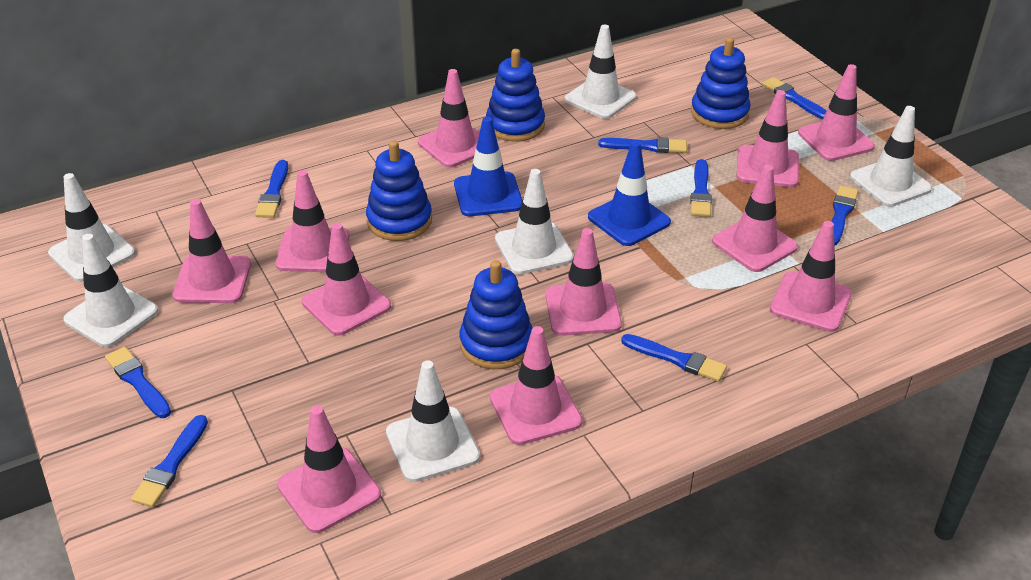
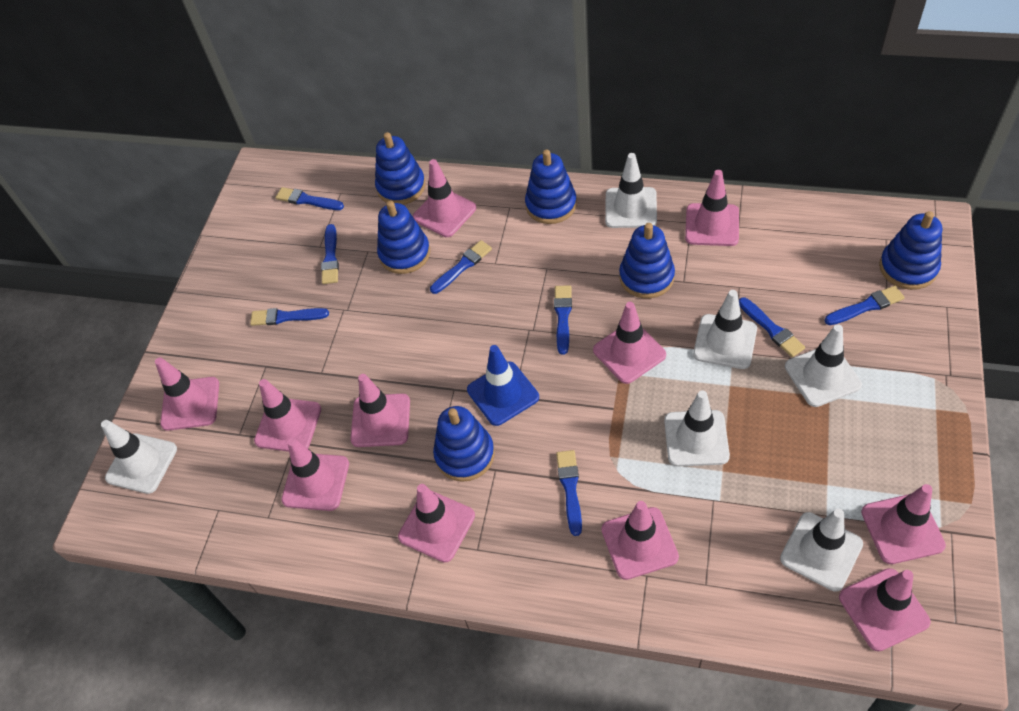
blue stacking toy: [366,140,432,241] [460,260,532,369] [486,49,545,142] [691,37,750,129] = 4 -> [375,132,425,205] [377,201,430,274] [433,406,495,482] [525,150,577,224] [619,223,675,298] [879,211,942,290] = 6
blue traffic cone: [454,117,523,216] [588,141,671,246] = 2 -> [467,345,539,426] = 1

